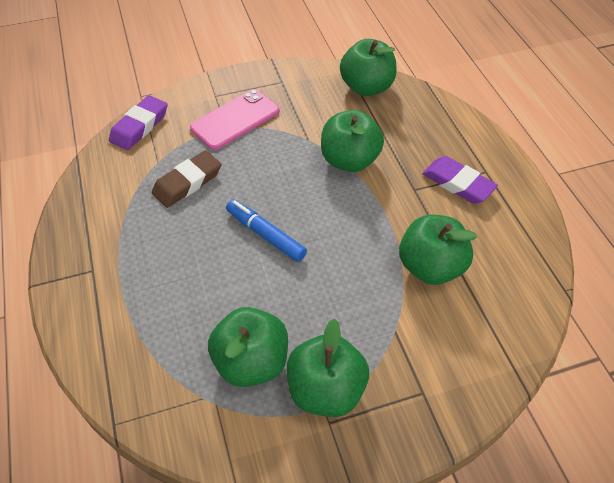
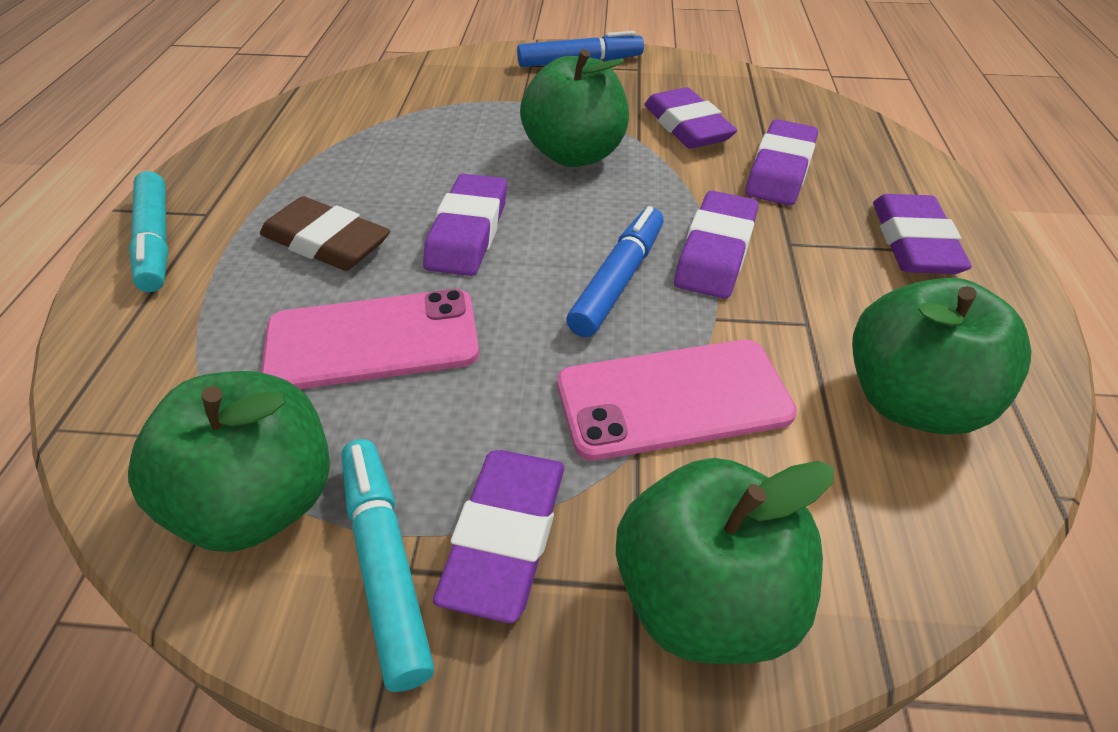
blue marker: [226,199,307,262] = 1 -> [517,31,644,67] [566,206,664,337] = 2
green apple: [208,307,288,387] [287,318,369,417] [321,110,384,172] [340,39,397,96] [399,215,477,285] = 5 -> [128,371,330,552] [520,49,629,167] [616,458,834,664] [852,278,1031,434] = 4
pink phone: [190,89,279,150] = 1 -> [261,289,479,389] [557,340,797,461] = 2
purple eraser: [109,95,168,150] [422,156,498,204] = 2 -> [423,174,507,276] [433,450,564,623] [644,87,737,149] [674,191,758,299] [745,119,818,205] [873,194,972,274] = 6
turquoise marker: none = 0 -> [129,171,169,292] [341,439,434,692] = 2

